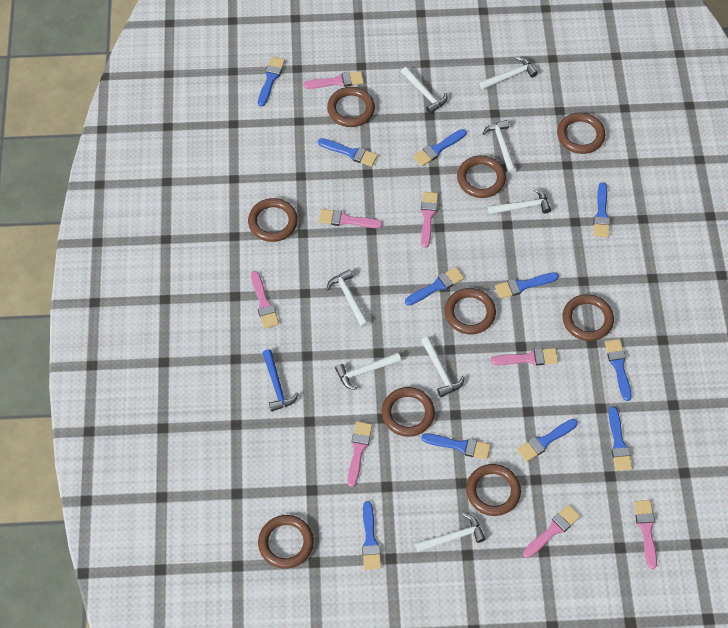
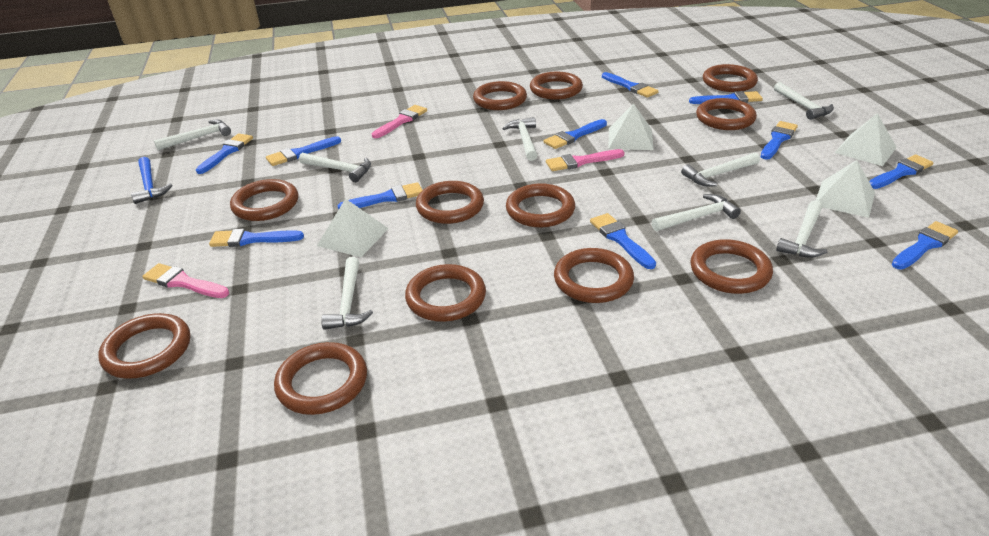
brown ring: [248,198,298,242] [258,515,314,569] [327,87,375,127] [381,387,435,437] [445,288,496,334] [457,155,506,198] [466,464,521,516] [557,113,605,154] [562,294,614,341] = 9 -> [98,313,190,379] [230,179,298,221] [274,342,367,415] [405,264,486,322] [416,181,484,224] [473,81,527,110] [506,183,575,228] [530,72,583,100] [554,248,634,303] [690,239,773,294] [696,98,757,130] [703,64,758,92] = 12
pink brush: [251,271,279,329] [303,71,364,89] [319,209,383,228] [348,421,372,487] [421,192,438,248] [490,348,558,365] [523,505,580,558] [634,500,657,569] = 8 -> [142,263,229,298] [372,105,427,138] [546,149,625,171] = 3
white pyramid: none = 0 -> [317,198,389,257] [609,104,654,150] [816,160,875,218] [835,113,897,166] = 4

